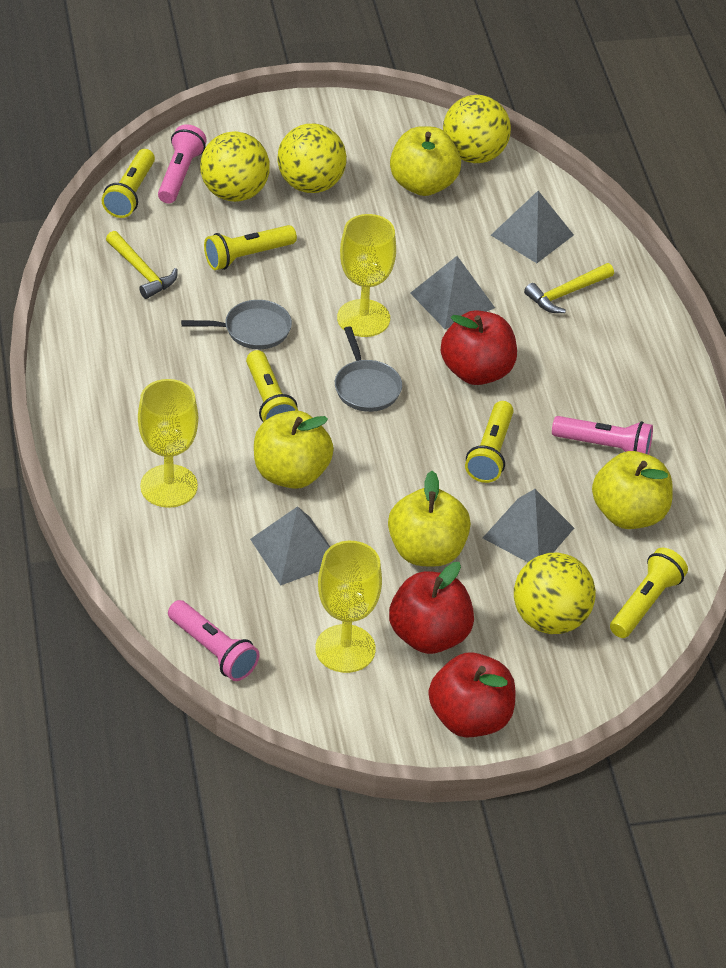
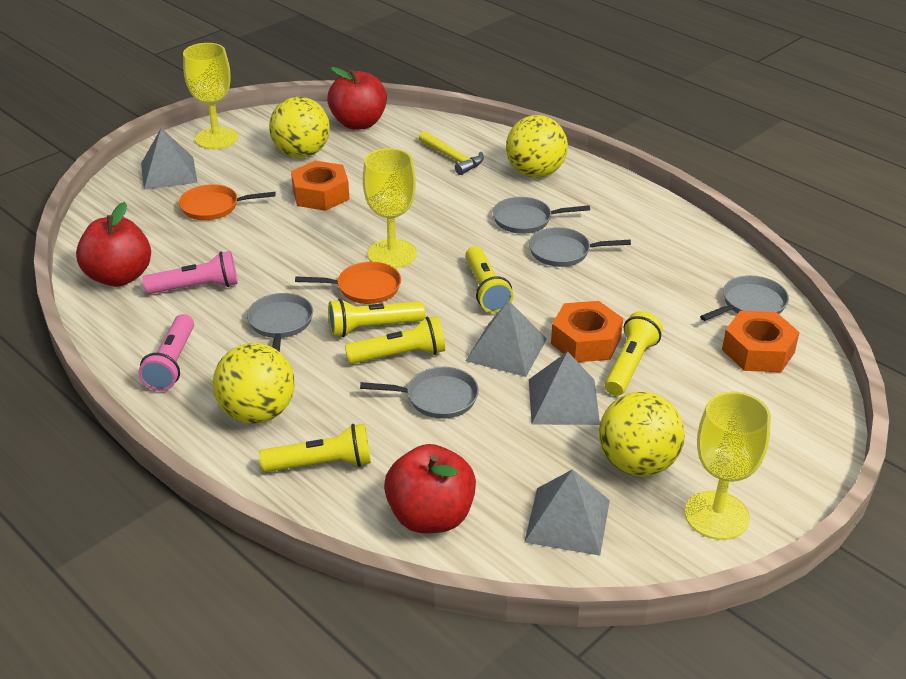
grey pan: [181,300,292,349] [335,326,402,412] = 2 -> [247,293,313,352] [360,367,479,419] [493,197,590,234] [529,227,631,267] [700,275,789,321] = 5
orange nut: none = 0 -> [291,161,349,211] [551,301,623,362] [722,311,800,372] = 3
orange pan: none = 0 -> [179,184,276,220] [295,262,401,304] = 2
pink flashlight: [158,124,207,204] [168,600,259,681] [552,416,653,455] = 3 -> [138,314,194,391] [142,251,238,294] = 2
yellow apple: [254,411,334,489] [388,471,471,567] [390,126,461,196] [592,451,673,529] = 4 -> none = 0
yellow hammer: [106,231,178,299] [524,263,614,313] = 2 -> [419,131,484,175] = 1

